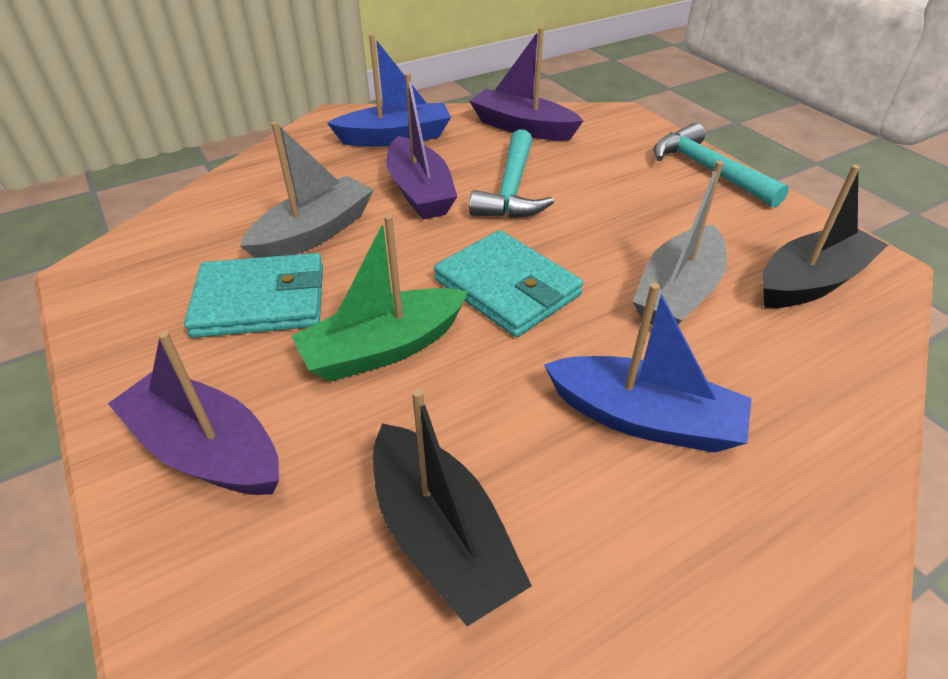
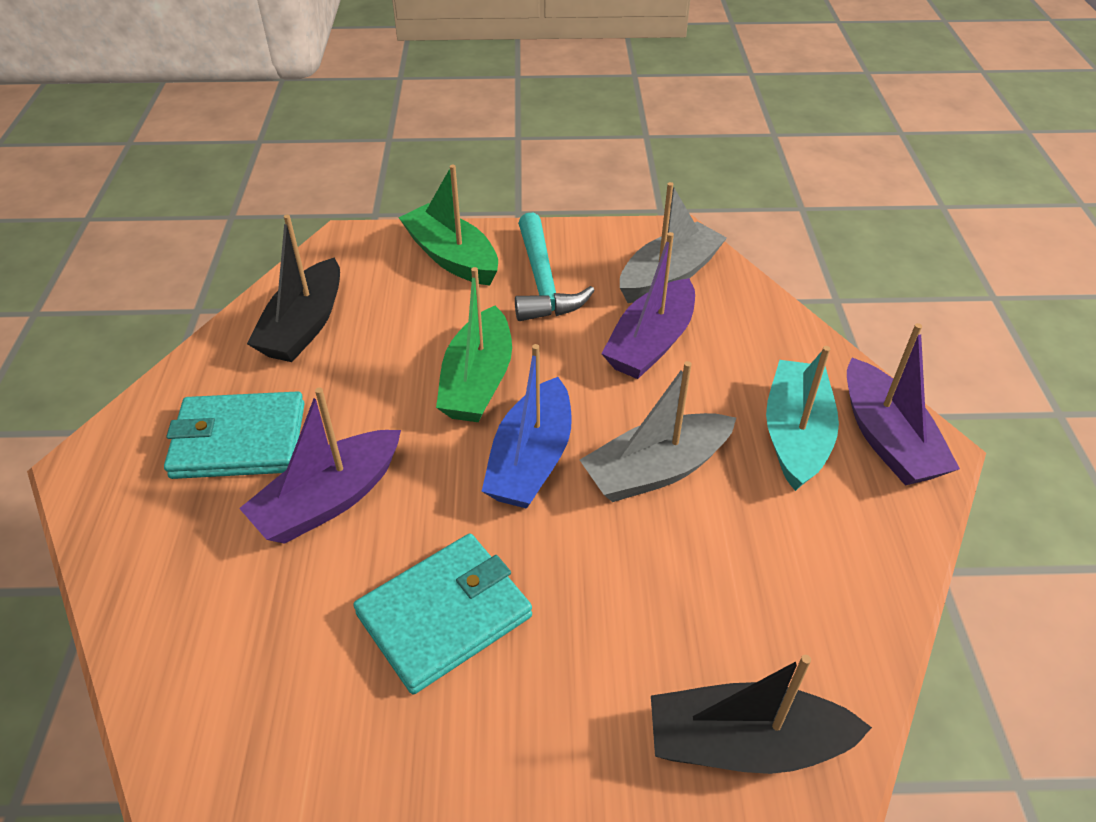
blue boat: [327,34,451,147] [544,283,752,453] = 2 -> [482,344,572,509] = 1
green boat: [291,214,468,382] = 1 -> [398,165,498,286] [436,267,512,422] = 2
turquoise boat: none = 0 -> [766,346,839,491] = 1
turquoise hammer: [469,129,554,218] [653,123,789,208] = 2 -> [515,213,595,321] = 1

